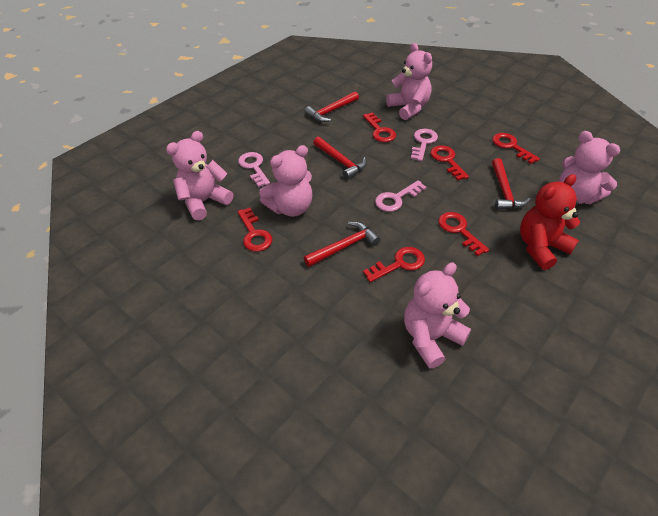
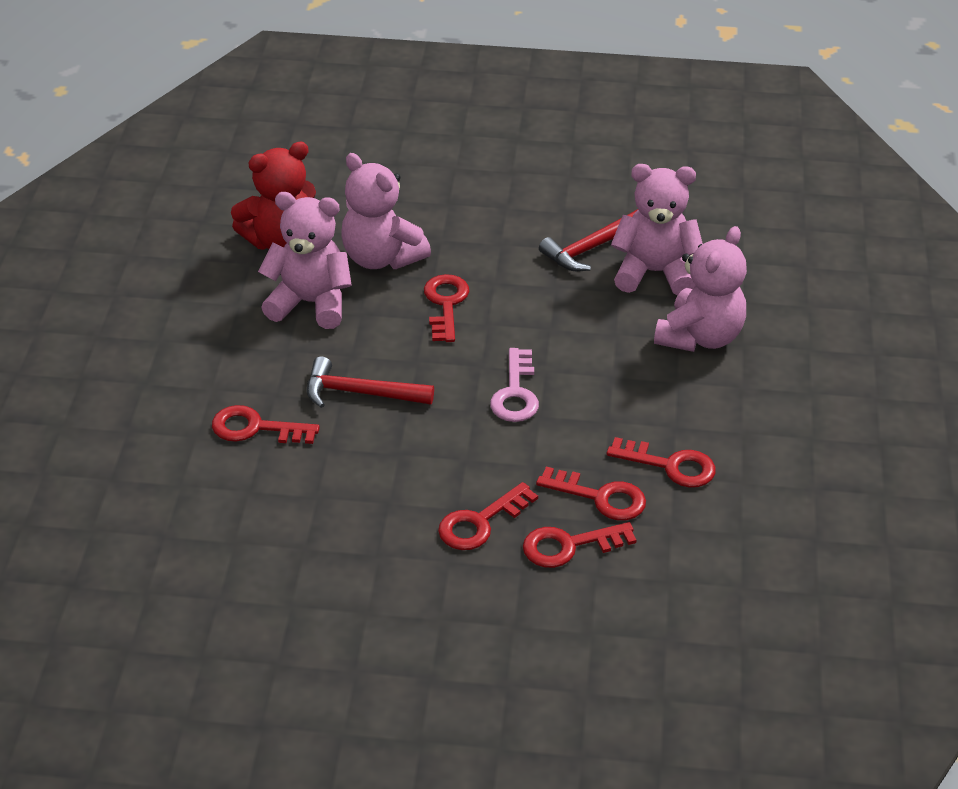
pink key: [238,152,270,187] [375,180,426,212] [411,129,438,161] = 3 -> [490,348,539,422] = 1
pink teddy bear: [166,131,233,220] [259,145,312,217] [386,43,432,120] [404,262,471,369] [559,131,620,204] = 5 -> [258,192,352,329] [342,153,431,269] [611,164,703,296] [654,226,747,352] = 4
red hammer: [304,222,381,267] [305,91,359,122] [313,137,367,179] [492,158,531,210] = 4 -> [307,356,434,408] [539,209,638,271] = 2

